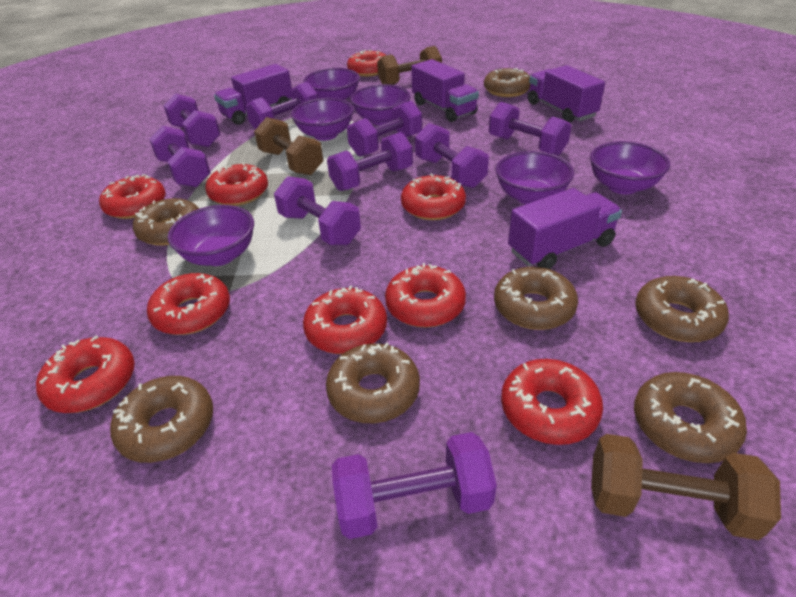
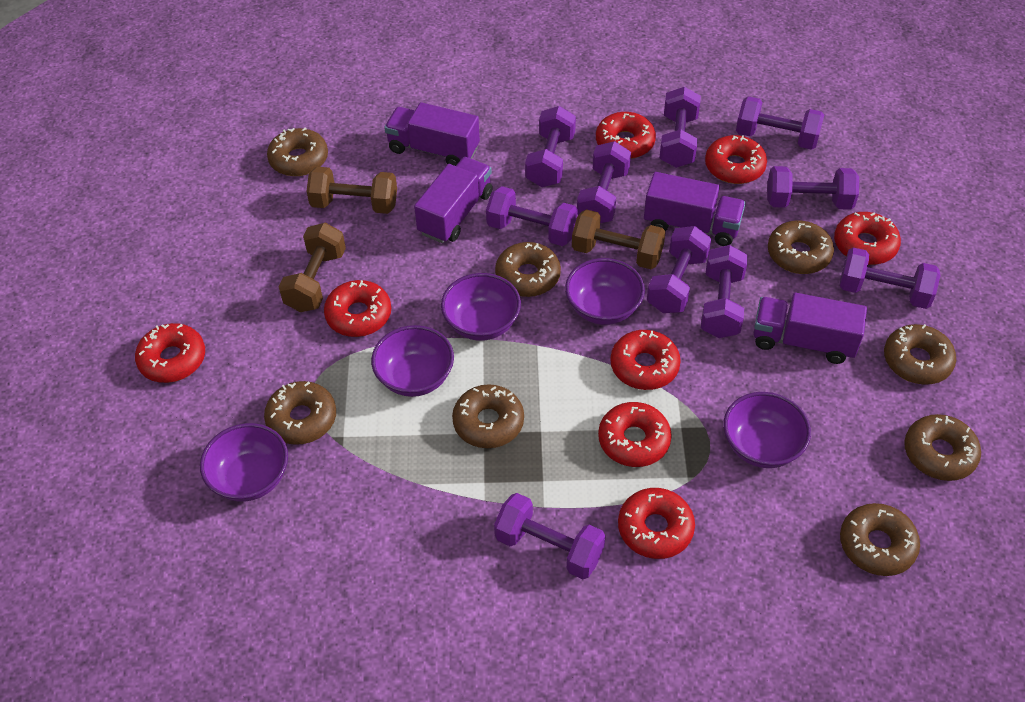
brown donut: [110,376,213,463] [133,198,199,246] [326,342,420,423] [484,68,530,97] [494,267,578,330] [634,372,747,463] [635,276,729,342] = 7 -> [264,381,336,445] [267,128,328,176] [452,384,524,448] [495,242,561,297] [768,220,834,274] [840,503,920,576] [884,324,956,385] [904,414,981,481] = 8
purple bowl: [167,205,254,266] [291,98,354,141] [303,68,360,100] [350,84,411,125] [496,151,574,204] [590,141,670,194] = 6 -> [200,423,288,501] [371,325,454,397] [441,273,521,341] [565,258,645,325] [723,392,811,468] = 5
purple dumbbell: [149,125,211,187] [164,93,220,147] [246,82,318,130] [274,176,361,245] [327,132,413,191] [332,432,497,539] [347,100,422,157] [415,123,489,188] [489,102,571,156] = 9 -> [486,186,578,246] [494,493,605,579] [525,106,576,187] [577,141,631,223] [647,226,711,313] [659,87,701,168] [701,245,748,338] [736,96,824,150] [767,166,859,210] [840,247,940,309] = 10
red donut: [36,336,135,413] [99,174,165,219] [147,273,230,335] [205,163,268,206] [303,285,387,354] [347,50,386,77] [385,263,466,327] [401,173,466,220] [501,359,603,445] = 9 -> [135,323,205,383] [324,280,391,337] [596,112,656,159] [598,402,672,467] [610,330,681,390] [618,488,695,559] [705,135,767,184] [834,212,901,265] = 8

